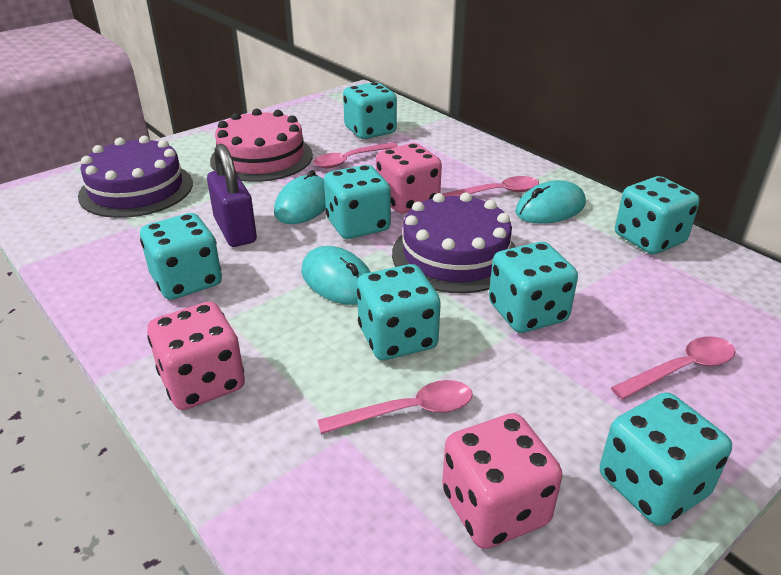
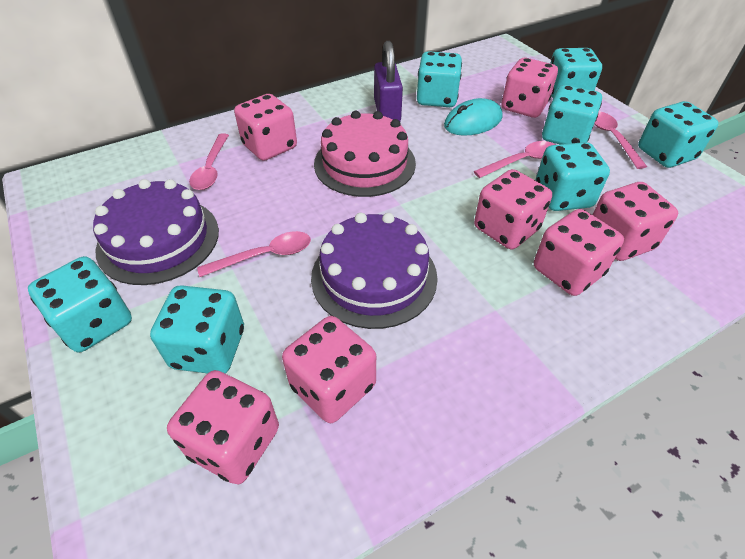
pink dice: [147,302,245,410] [376,143,442,214] [442,413,563,549] = 3 -> [167,370,279,484] [234,94,297,161] [282,316,376,423] [474,169,552,249] [502,58,558,118] [534,209,624,296] [593,182,678,261] = 7
turquoise mouse: [274,170,326,224] [301,246,371,305] [515,180,586,224] = 3 -> [444,98,502,136] = 1

